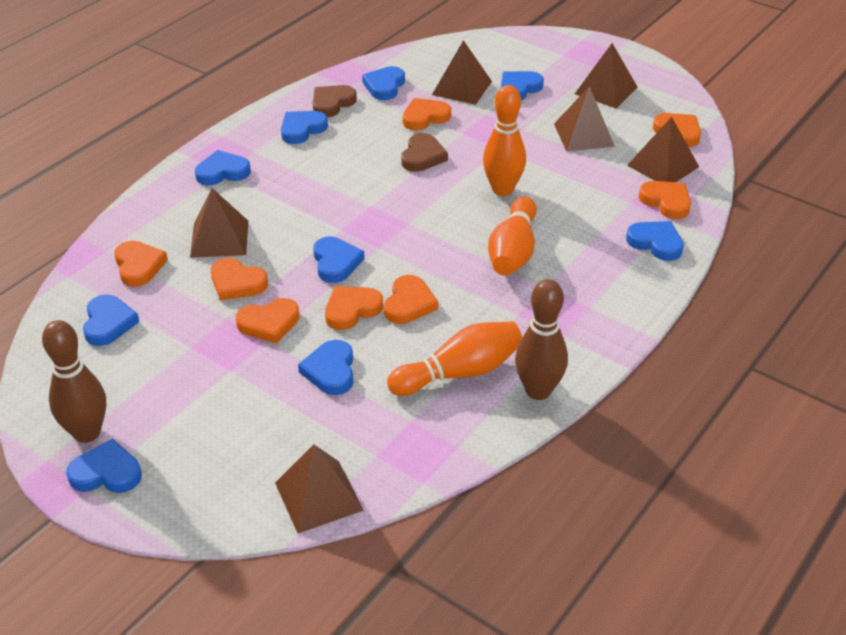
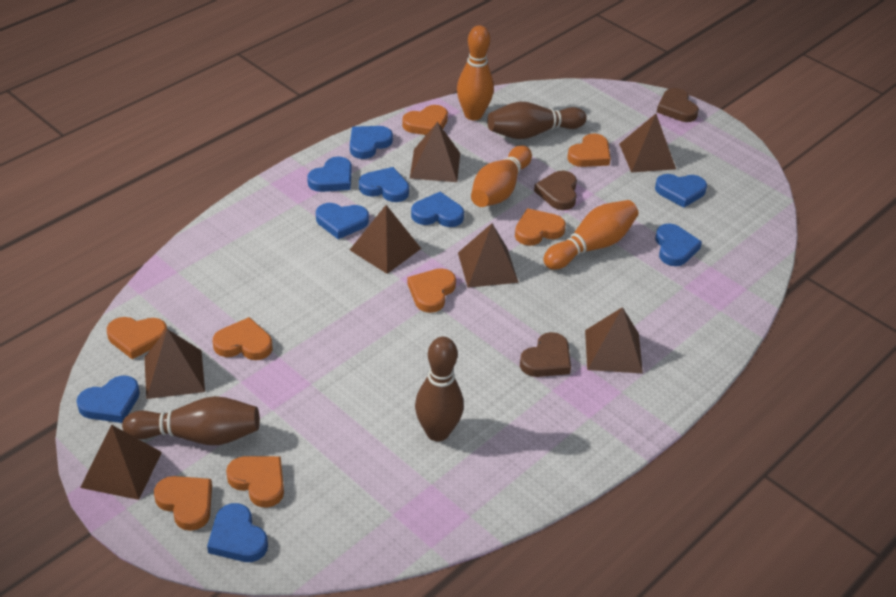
brown bowling pin: [42,320,106,443] [515,279,568,400] = 2 -> [122,396,260,445] [415,337,464,441] [487,102,587,139] = 3
brown heart: [313,85,357,118] [401,133,448,172] = 2 -> [520,332,571,377] [534,171,577,210] [657,88,699,122] = 3
brown pyramid: [190,188,248,258] [275,444,364,533] [432,40,492,105] [554,86,615,151] [575,43,638,108] [627,117,699,182] = 6 -> [80,425,162,500] [144,329,205,399] [350,205,421,274] [410,122,460,182] [458,223,519,288] [585,307,643,373] [619,114,676,173] = 7

